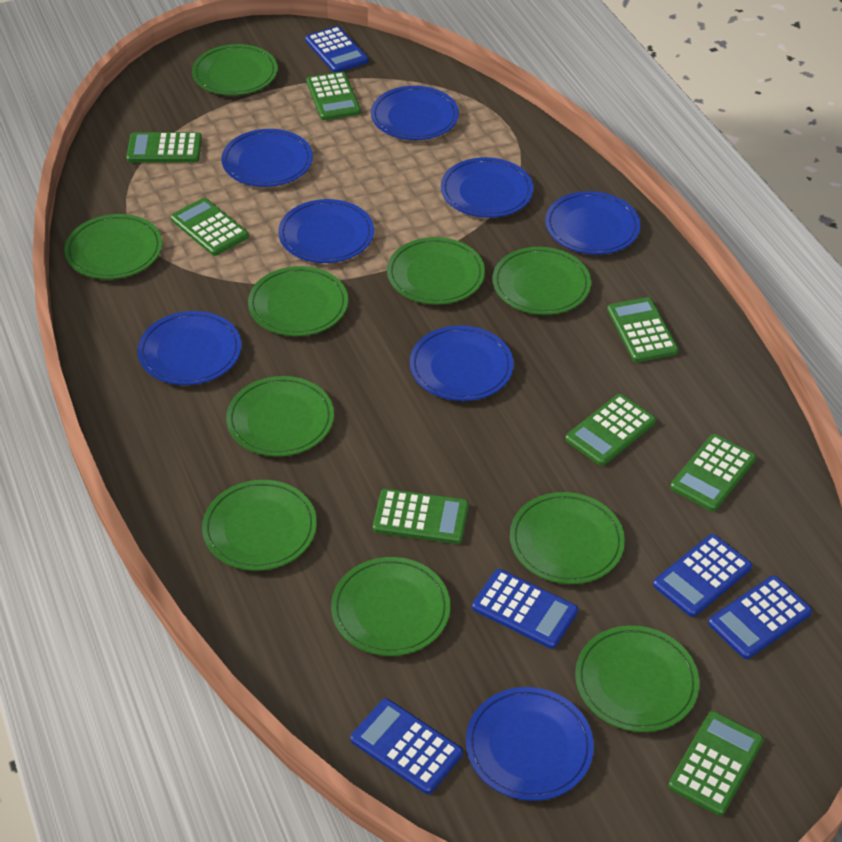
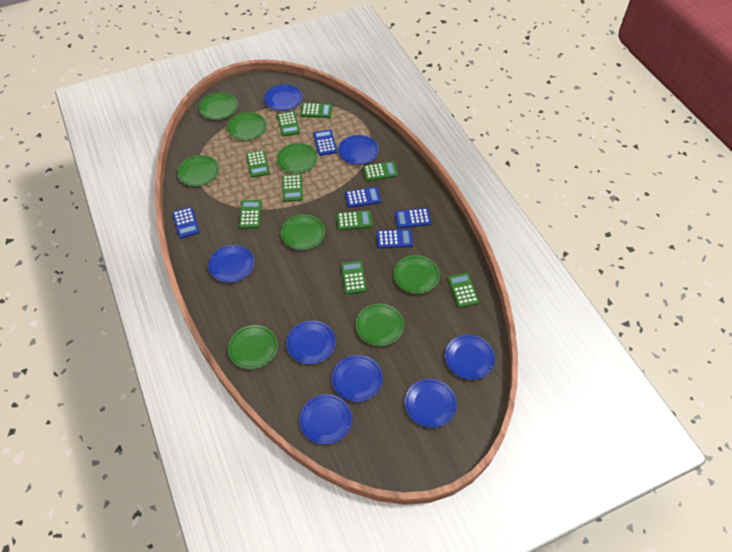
green calculator: [126,132,202,162] [171,198,249,256] [306,71,361,120] [373,489,469,544] [565,394,656,466] [607,297,678,362] [668,711,764,816] [670,434,756,511] = 8 -> [239,200,262,229] [246,150,270,178] [277,111,300,137] [282,174,303,202] [300,103,332,118] [336,210,373,230] [341,261,367,294] [363,161,398,181] [448,273,479,308] = 9
green plate: [64,214,162,279] [192,44,278,95] [202,480,317,571] [226,376,334,456] [248,266,348,336] [331,557,450,656] [387,237,485,304] [492,247,591,315] [510,492,625,584] [575,625,700,732] = 10 -> [177,155,219,186] [199,93,238,120] [227,112,267,141] [228,325,278,369] [277,143,318,173] [281,214,325,250] [356,304,404,346] [394,255,440,294] = 8

